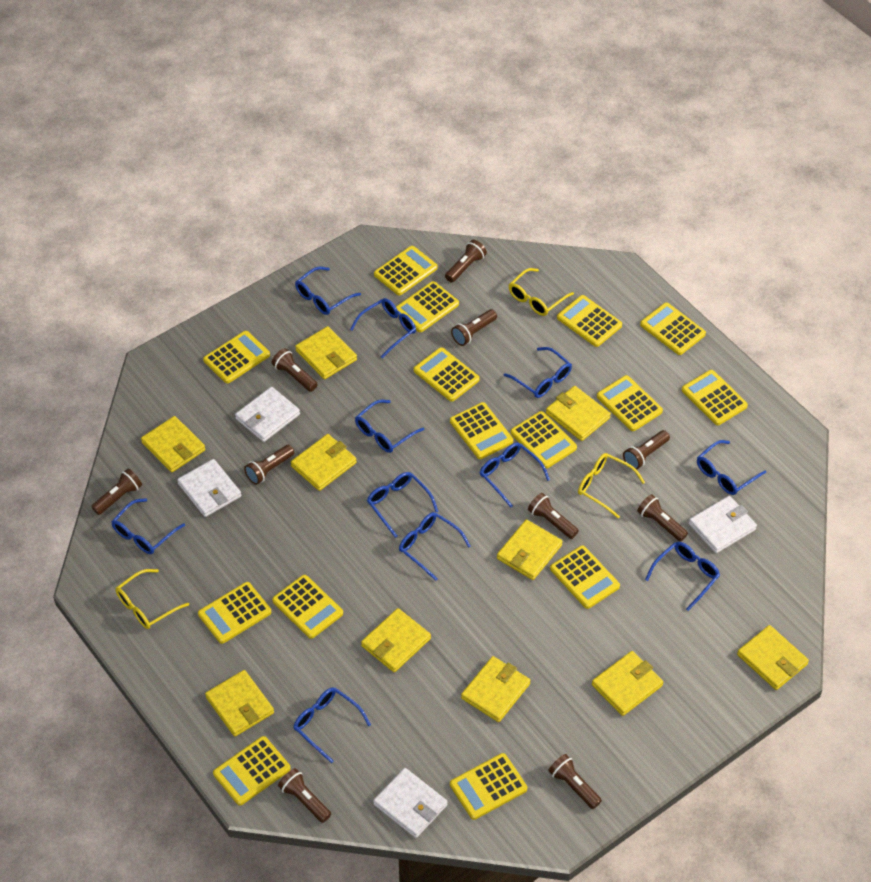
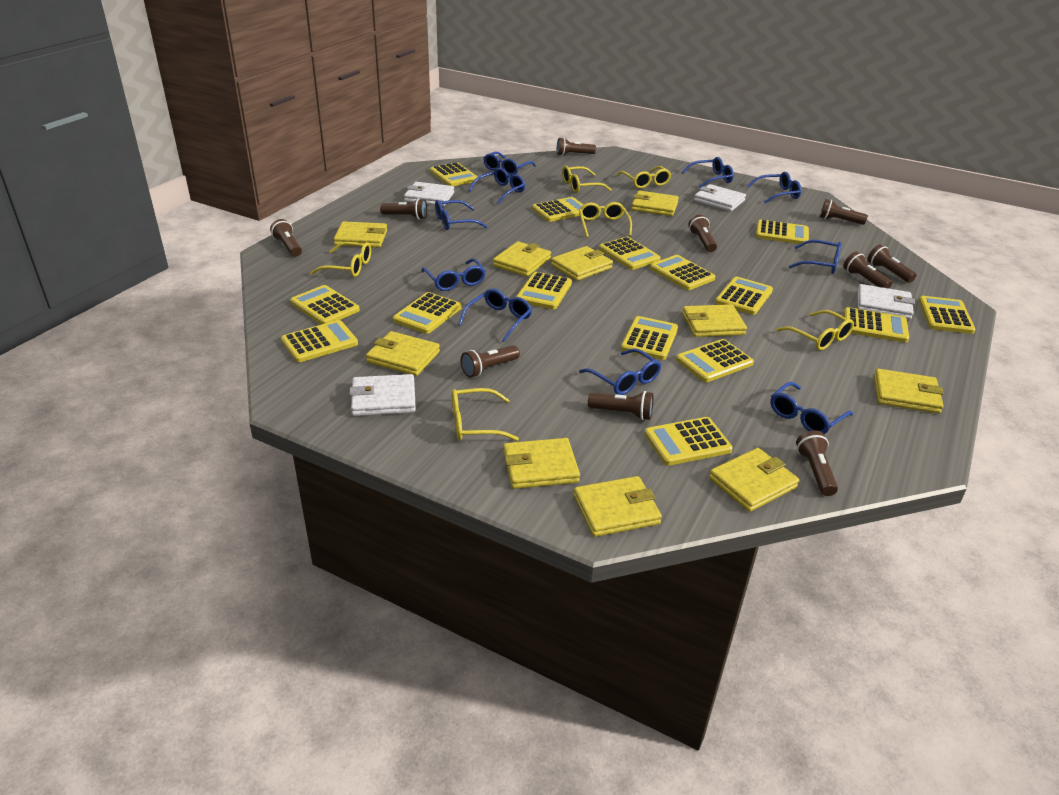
blue glasses: [111,498,185,554] [293,687,371,763] [295,266,361,315] [350,298,416,358] [355,400,424,453] [367,472,439,538] [399,512,471,581] [480,442,550,508] [504,347,572,398] [645,542,720,611] [697,440,766,495] = 11 -> [421,258,486,291] [435,200,487,230] [458,288,532,342] [468,168,525,204] [484,151,536,176] [579,348,661,395] [682,157,734,188] [747,172,801,203] [770,382,853,434] [789,240,842,274] = 10
yellow glasses: [116,569,189,629] [509,268,574,316] [578,453,645,519] = 3 -> [310,242,371,277] [452,388,519,441] [562,166,612,193] [579,202,632,237] [617,166,671,188] [776,310,854,350] = 6

